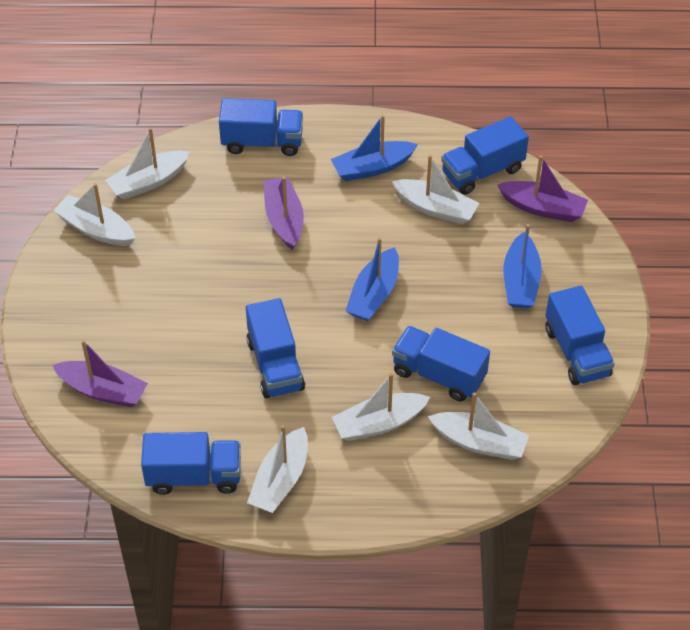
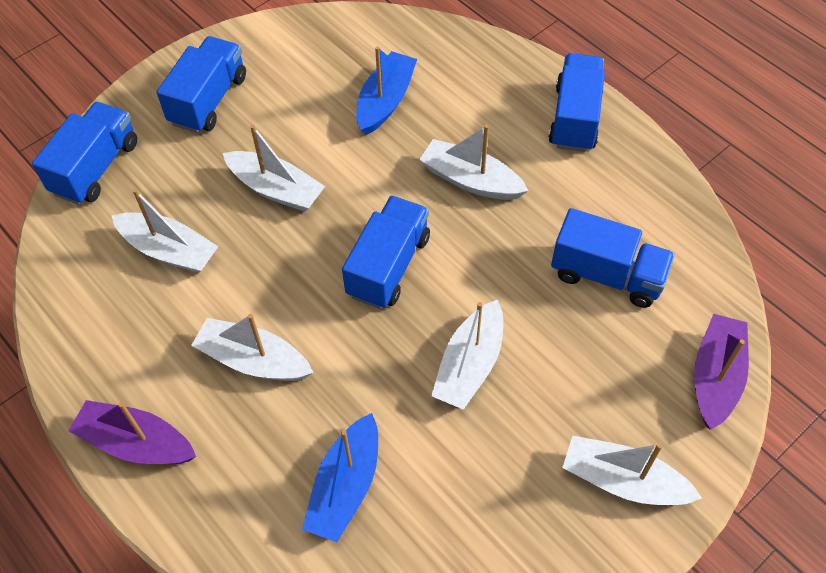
blue boat: [331,115,418,181] [345,238,399,321] [503,224,542,308] = 3 -> [302,413,378,542] [356,46,417,135] = 2
blue truck: [141,432,241,495] [219,98,303,156] [246,298,305,398] [392,326,490,401] [441,116,529,195] [545,286,615,385] = 6 -> [32,102,137,204] [157,36,246,133] [342,196,430,309] [549,53,605,152] [551,208,675,308] = 5
purple boat: [52,340,148,407] [264,177,304,250] [497,155,588,222] = 3 -> [69,400,196,464] [694,314,749,430] = 2

